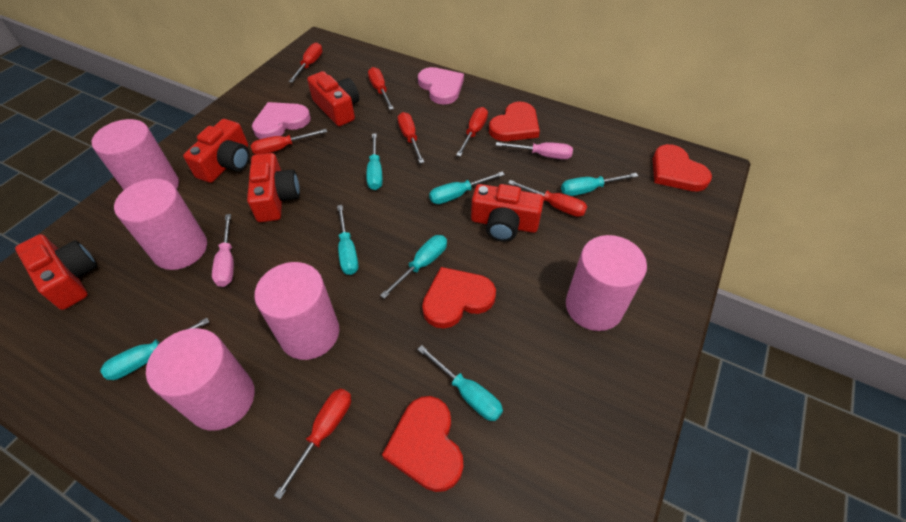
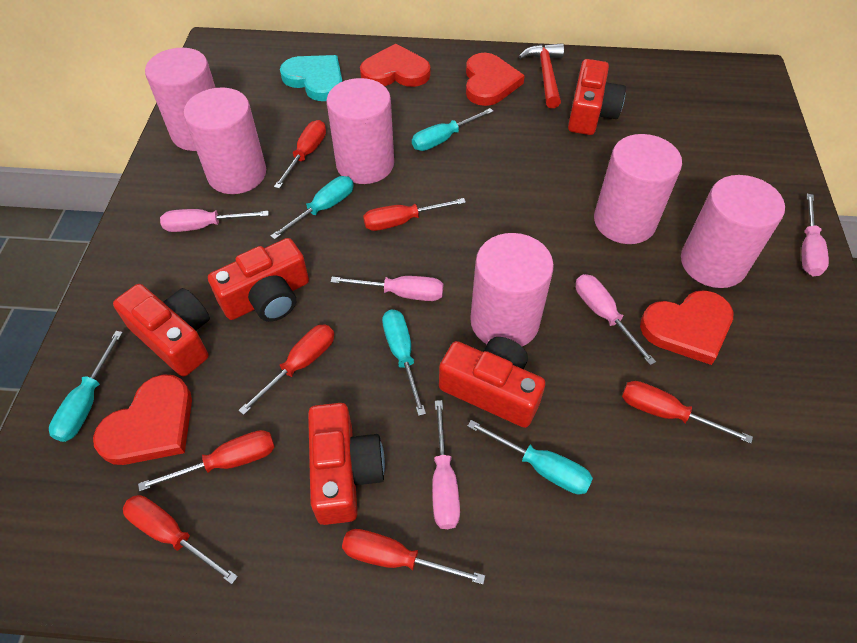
pink cylinder: [92,119,179,190] [114,179,207,270] [146,328,255,431] [254,262,339,360] [566,235,647,331] = 5 -> [145,48,216,151] [184,88,266,194] [326,78,394,184] [470,233,554,346] [594,134,682,244] [681,175,785,288] = 6
pink heart: [252,102,311,139] [418,67,464,105] = 2 -> none = 0
pink screwdriver: [212,214,234,287] [496,142,573,159] = 2 -> [160,209,269,232] [331,276,443,301] [432,400,460,529] [576,274,656,365] [802,194,829,276] = 5
red hammer: none = 0 -> [518,43,564,108] = 1
turquoise heart: none = 0 -> [280,55,342,101] = 1
turquoise screwdriver: [100,318,209,380] [337,205,358,275] [367,133,382,190] [380,235,447,299] [417,345,503,421] [429,172,505,204] [561,173,638,196] = 7 -> [49,331,123,442] [270,176,354,240] [382,310,426,416] [412,108,494,151] [467,420,593,494] = 5

